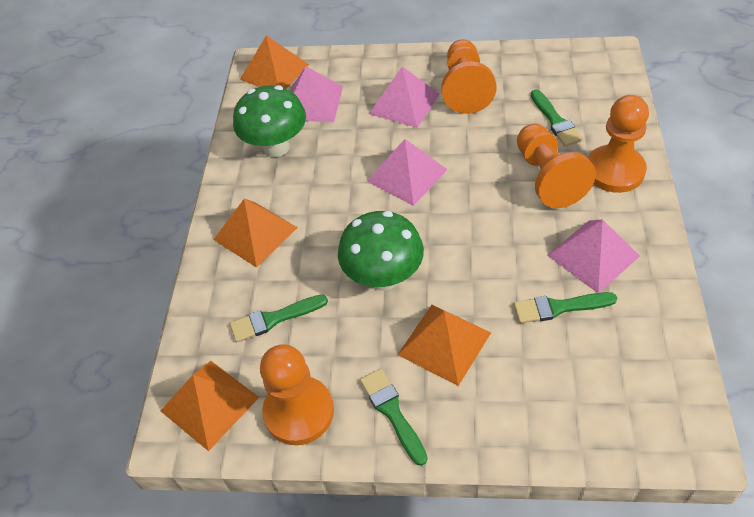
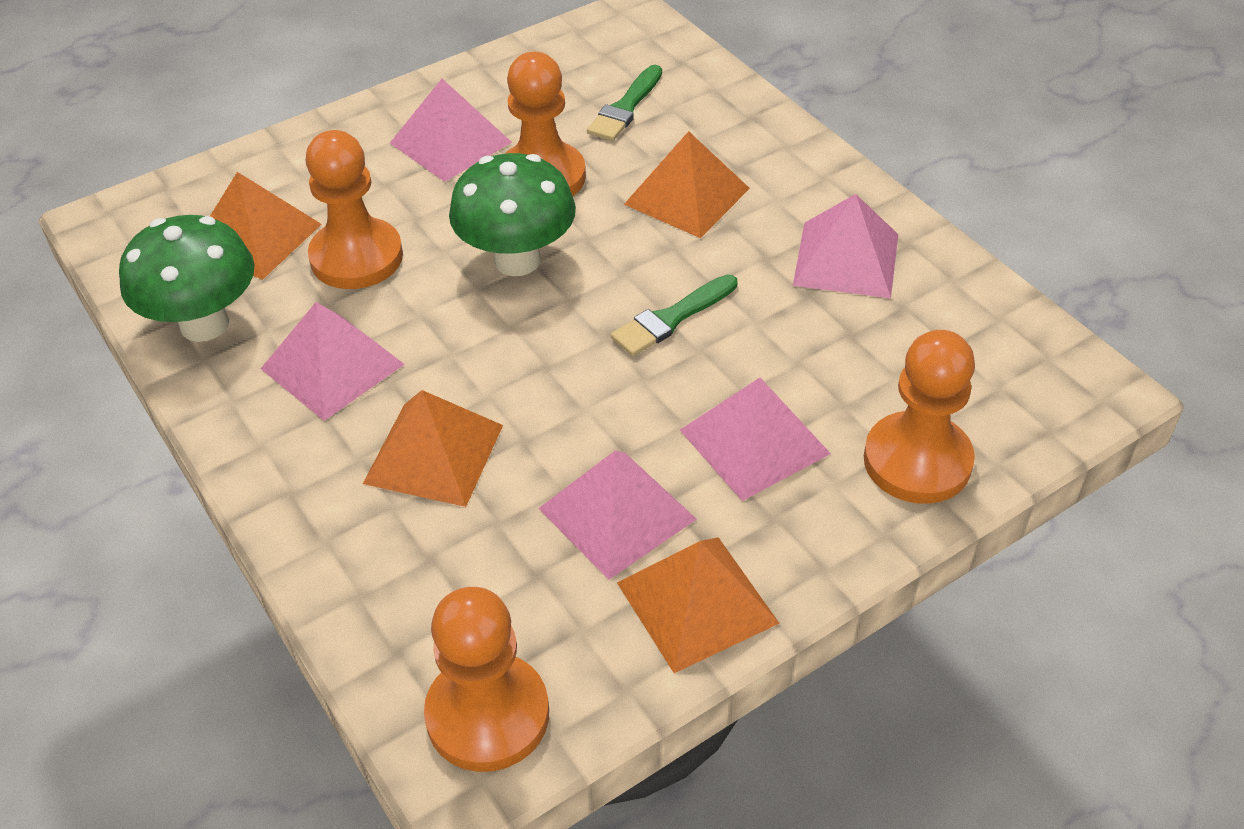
green brush: [230,294,328,342] [360,369,428,466] [514,292,617,323] [531,89,583,147] = 4 -> [587,65,662,141] [611,274,738,356] = 2
pink pyramid: [291,66,343,122] [367,139,448,206] [369,66,440,128] [547,219,640,293] = 4 -> [261,302,405,421] [390,79,512,182] [538,450,697,580] [680,378,831,501] [793,194,898,298] = 5

